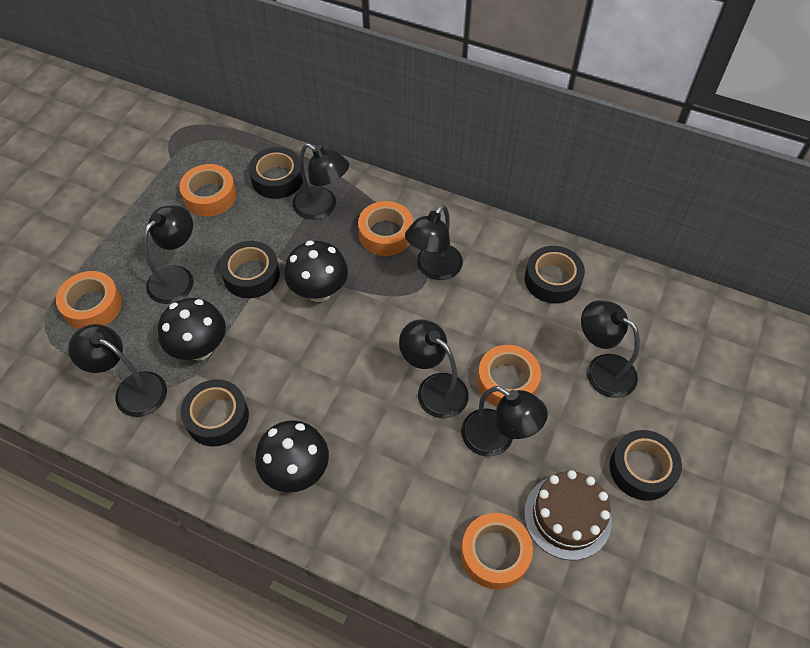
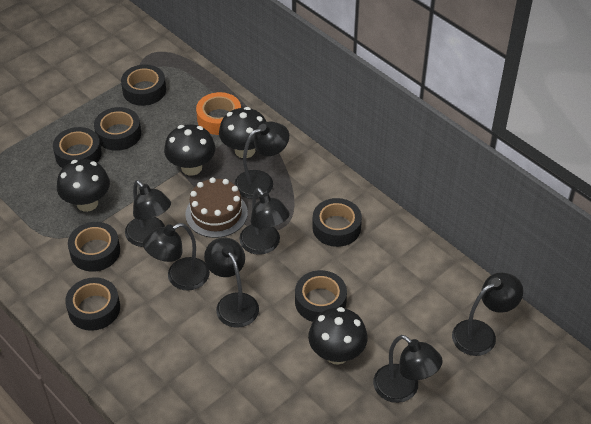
black mushroom: [158,298,226,361] [255,420,329,492] [284,241,348,302] = 3 -> [57,159,110,212] [164,124,216,176] [219,107,267,158] [308,307,368,365] = 4
black tape: [181,379,249,446] [220,241,280,298] [249,147,303,199] [525,246,585,304] [610,430,682,501] = 5 -> [53,127,102,168] [65,277,120,331] [68,222,120,272] [94,107,141,151] [121,65,166,106] [295,270,347,322] [312,198,362,247] = 7
orange tape: [56,271,122,329] [179,164,237,217] [358,201,413,256] [461,513,533,590] [477,345,541,407] = 5 -> [196,92,241,135] = 1

